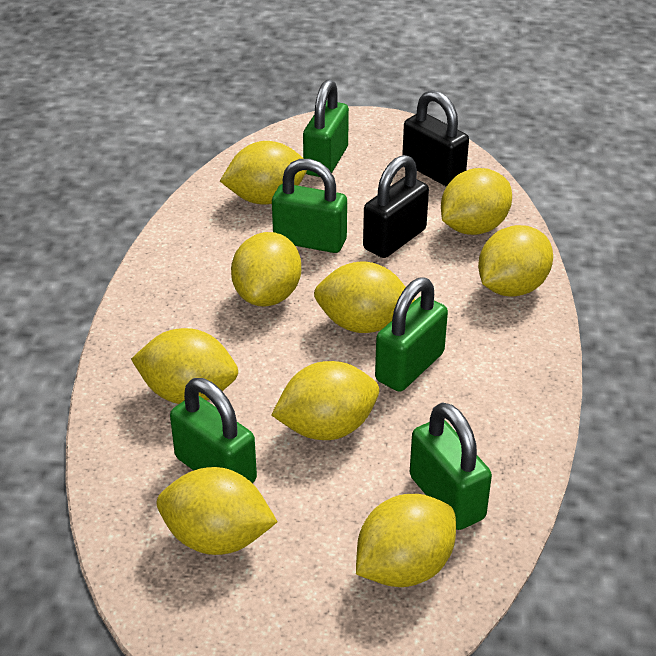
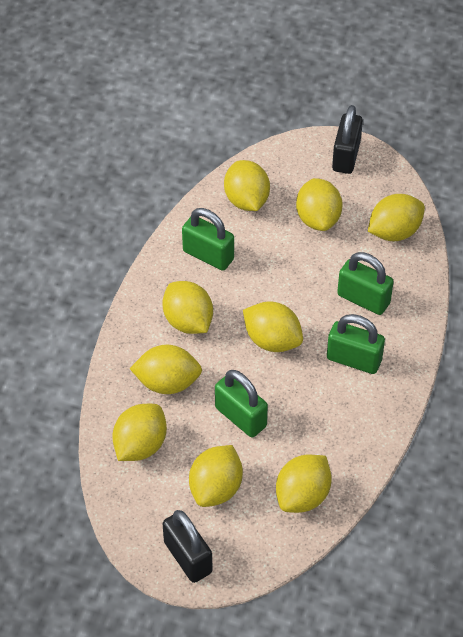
green padlock: [170,378,257,483] [272,159,347,253] [303,79,349,177] [375,277,448,392] [410,402,492,530] = 5 -> [182,208,234,271] [215,370,268,437] [327,314,385,374] [337,252,394,315] = 4

